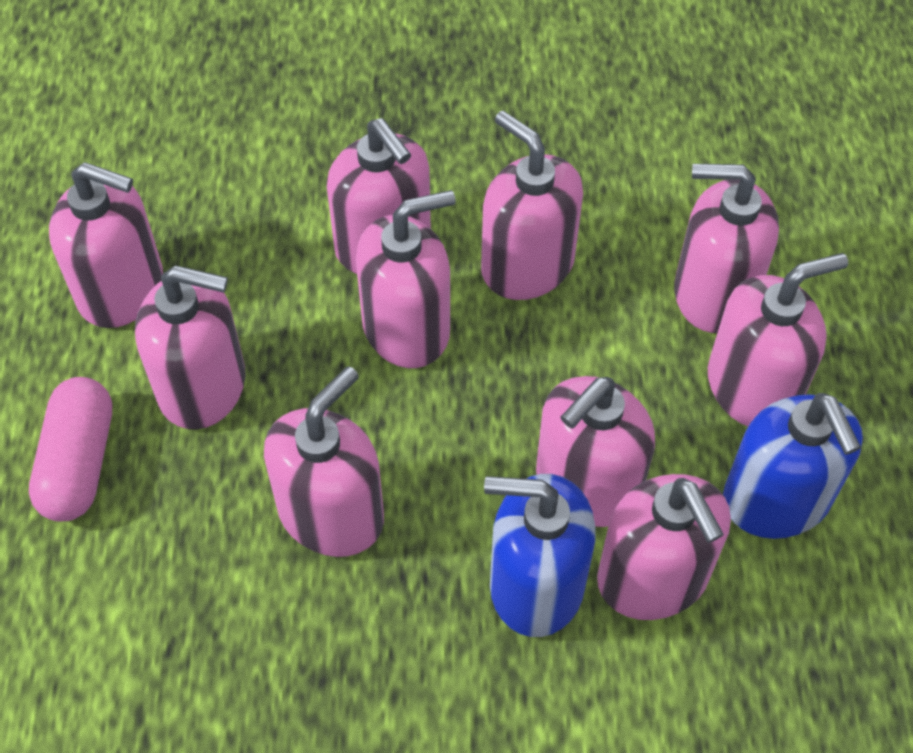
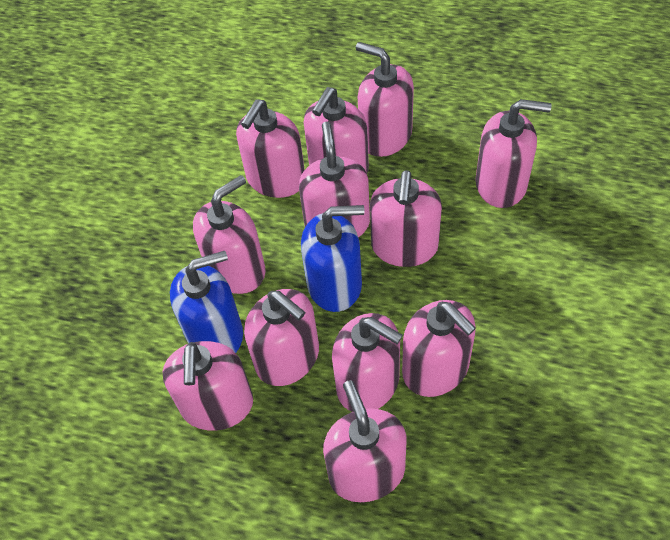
pink capsule: [29,377,112,522] = 1 -> none = 0
pink soap dispenser: [49,162,163,328] [135,266,246,429] [264,366,384,557] [327,118,431,274] [356,190,456,368] [481,111,583,300] [536,376,655,527] [597,474,731,620] [674,164,779,333] [708,253,848,426] = 10 -> [163,341,253,431] [193,175,266,294] [236,99,305,198] [244,289,319,386] [299,122,370,237] [303,87,369,173] [323,380,407,502] [332,313,403,412] [356,42,414,157] [370,170,442,267] [402,300,476,397] [475,99,552,208] = 12

